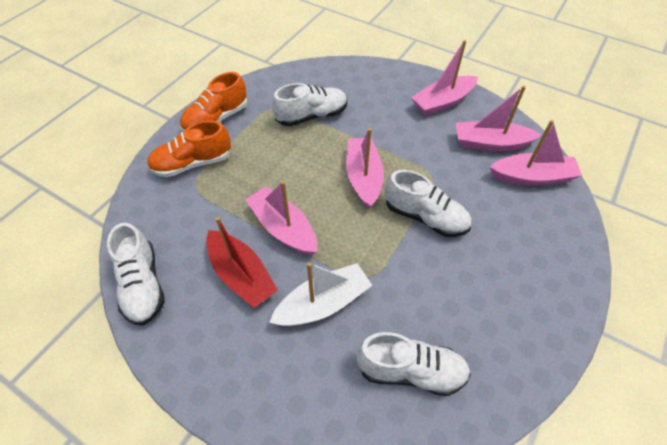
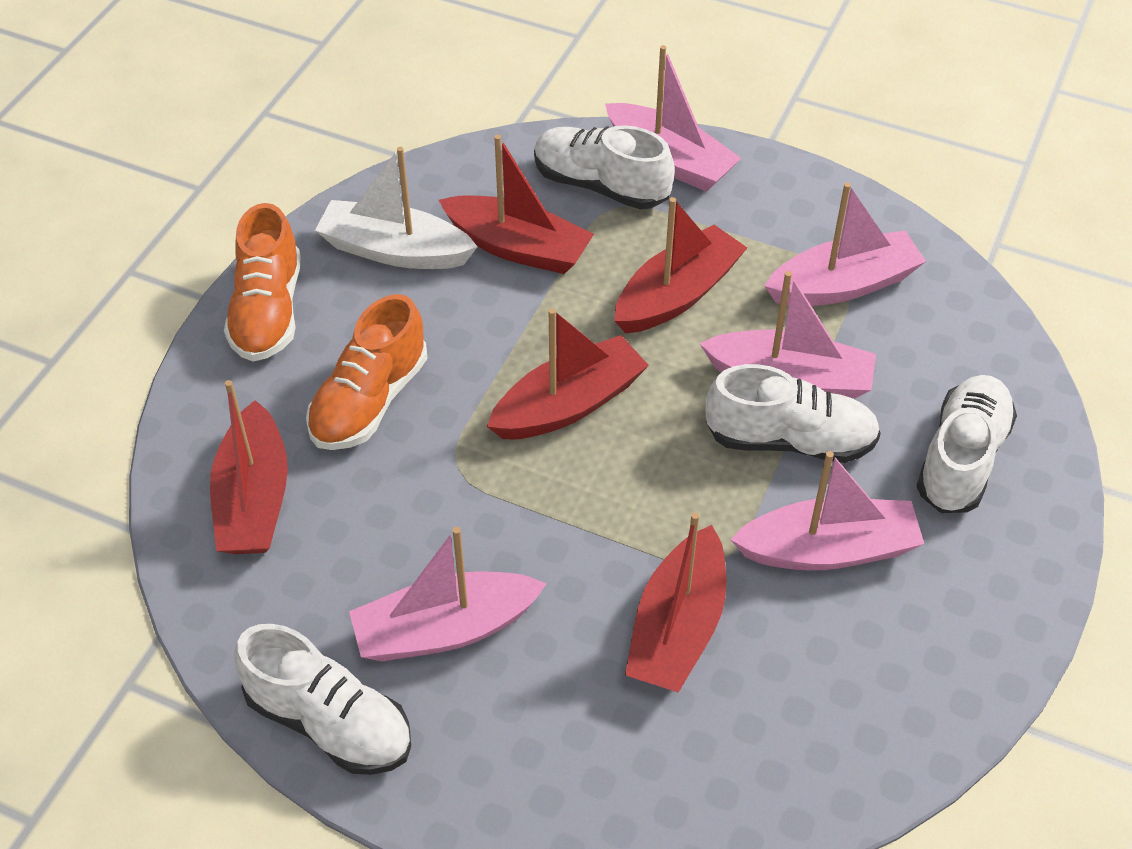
red boat: [206,217,278,308] = 1 -> [210,380,288,554] [439,135,594,274] [487,308,649,439] [614,197,747,333] [625,512,726,693] = 5

